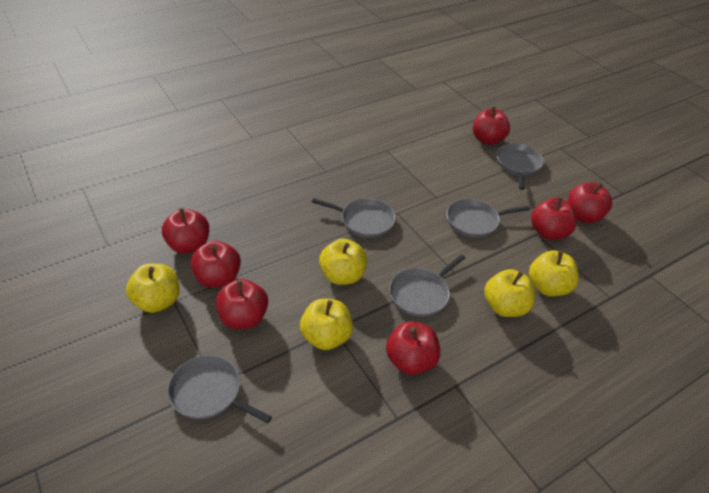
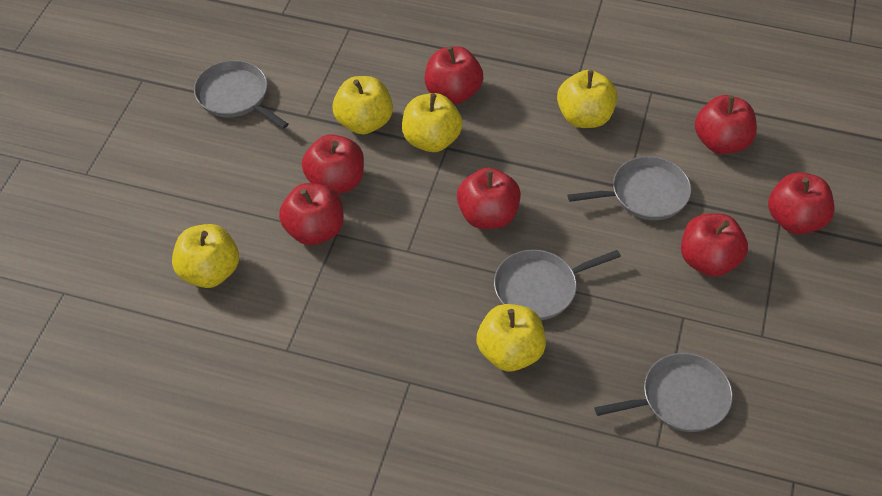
grey pan: [167,355,272,423] [312,198,396,238] [389,254,465,317] [447,199,530,238] [496,143,544,190] = 5 -> [194,60,288,129] [494,249,621,320] [567,156,691,220] [595,353,733,432] = 4

